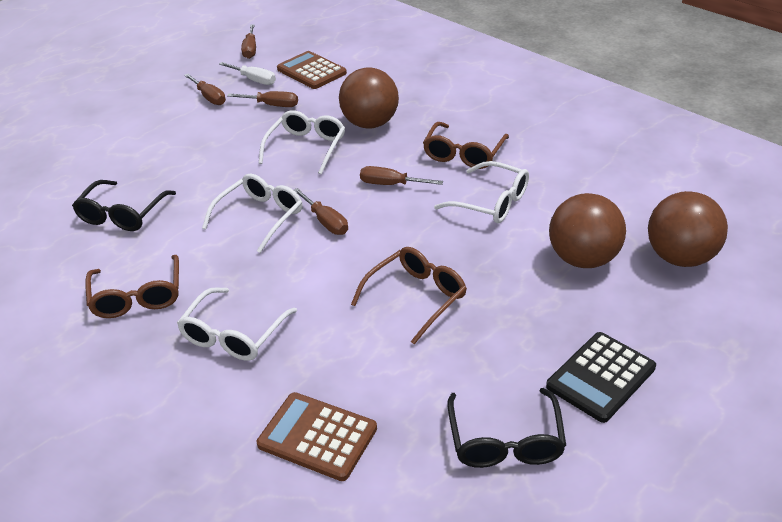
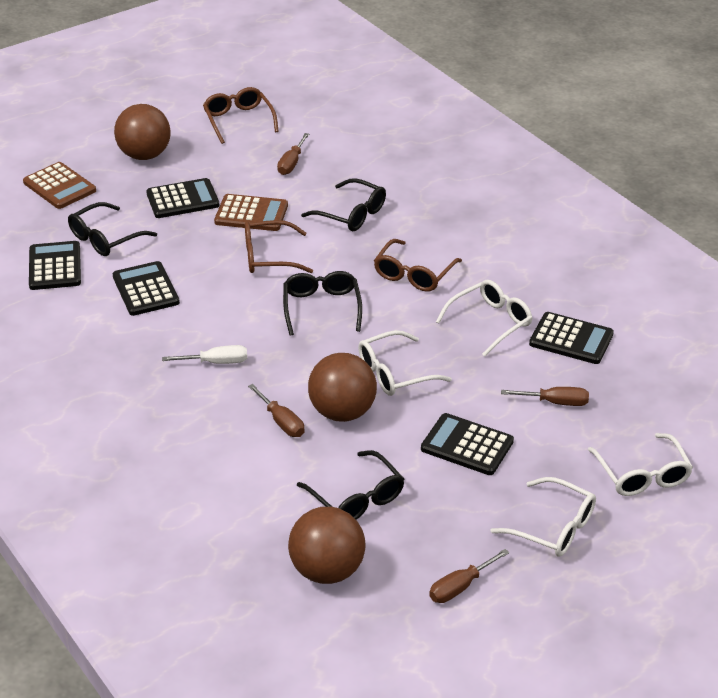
black calculator: [546,332,656,423] = 1 -> [29,241,81,290] [113,261,180,316] [146,178,219,218] [421,413,514,475] [529,312,614,364] = 5
black glasses: [72,180,176,231] [447,388,566,468] = 2 -> [68,202,157,256] [283,271,362,336] [297,450,404,519] [301,178,386,231] = 4
brown screwdriver: [184,74,226,105] [227,91,298,107] [241,24,256,59] [294,188,348,235] [360,166,443,185] = 5 -> [248,384,304,437] [277,133,309,175] [429,549,509,603] [501,387,589,406] = 4

